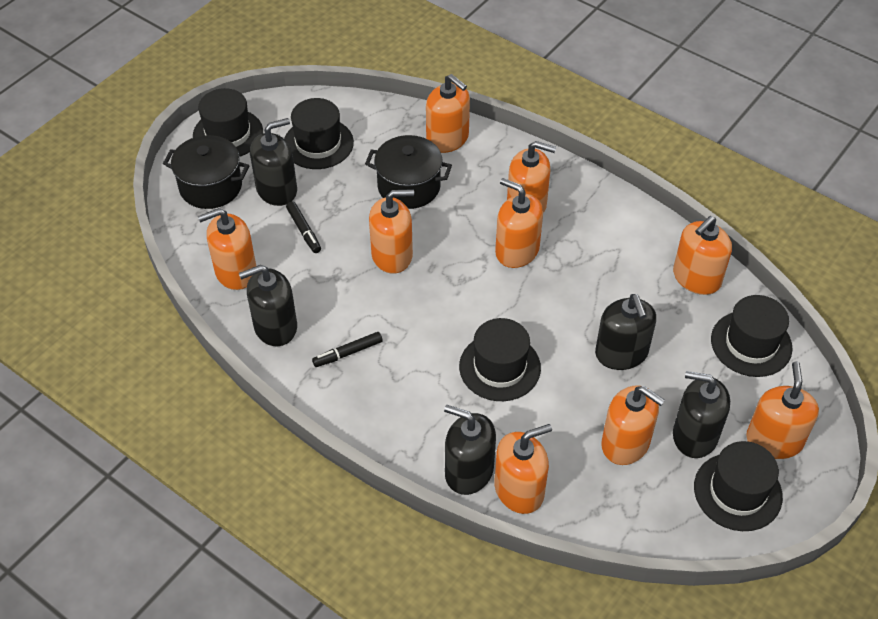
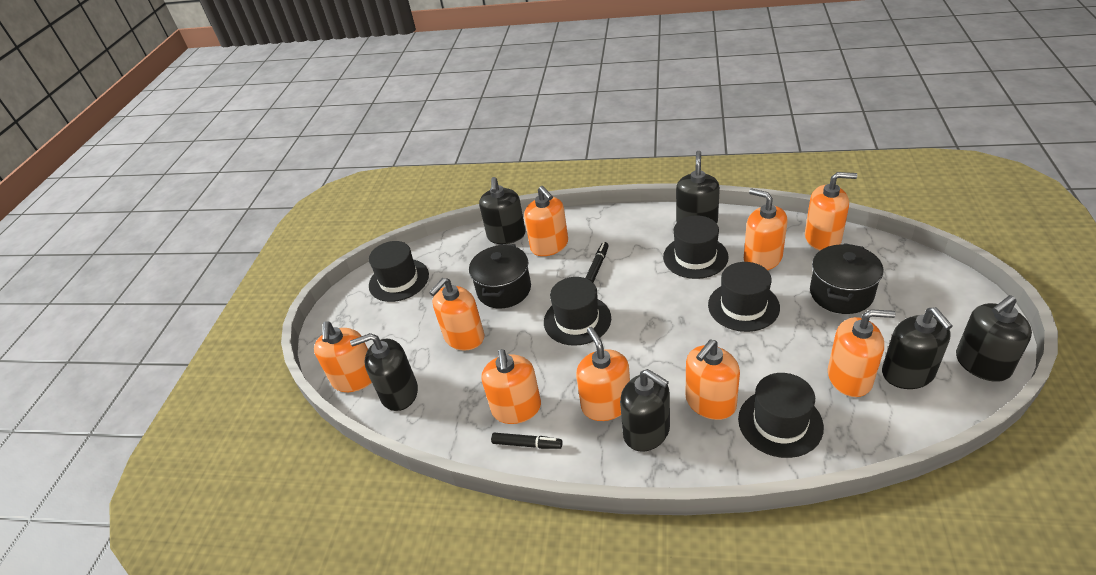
black soap dispenser: [239,265,297,346] [250,118,297,206] [444,405,496,495] [595,294,656,370] [673,371,730,458] = 5 -> [350,333,418,411] [479,177,526,244] [620,369,670,452] [676,151,720,223] [882,307,953,389] [956,295,1032,382] = 6

